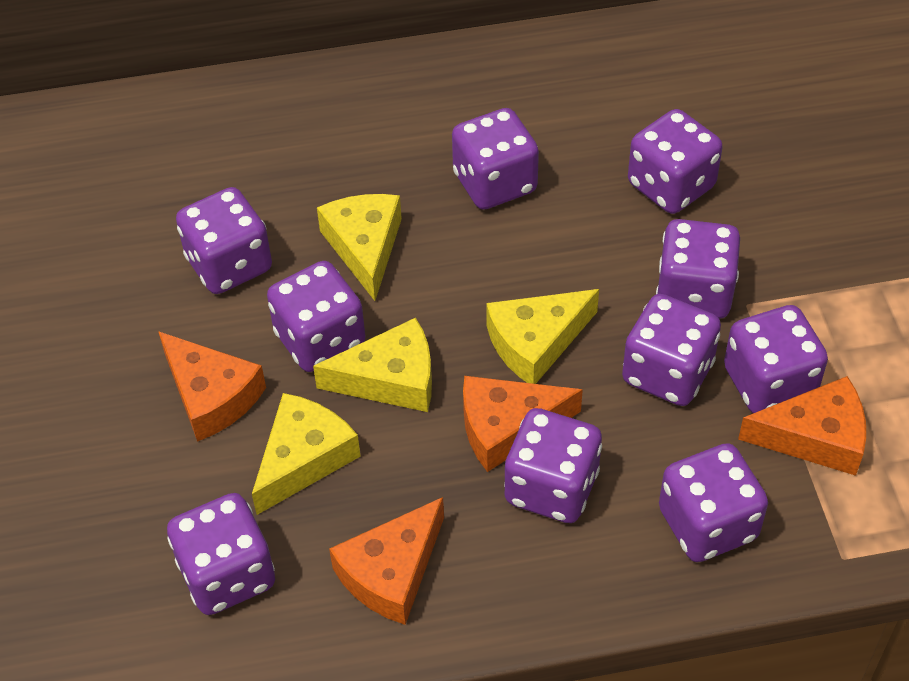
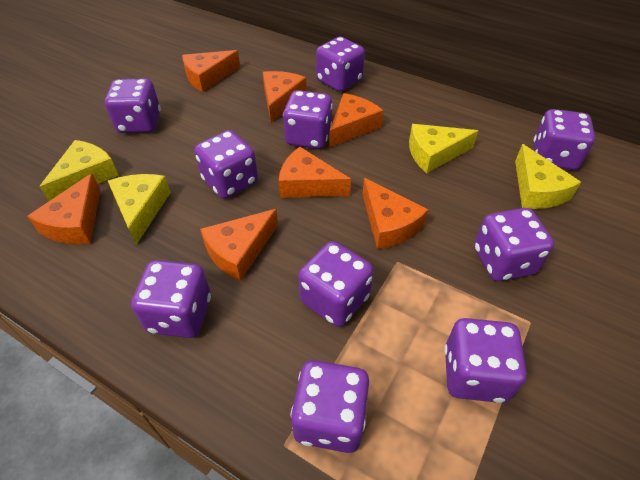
orange cheese: [158,331,266,442] [329,497,444,625] [463,376,583,472] [738,376,866,476] = 4 -> [27,173,101,244] [182,50,240,92] [200,209,278,281] [263,71,306,123] [279,147,351,198] [329,93,383,148] [362,178,428,249] = 7

